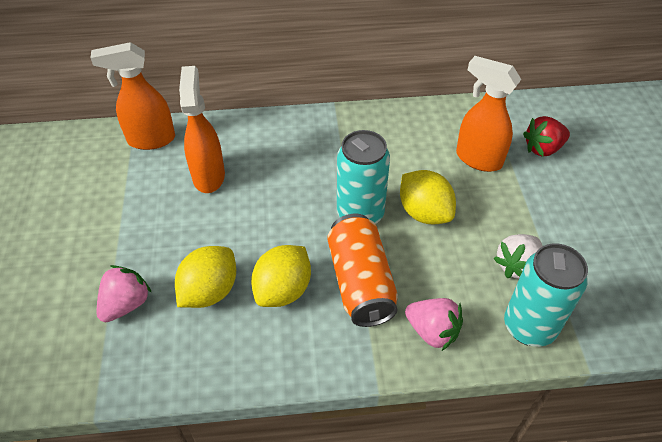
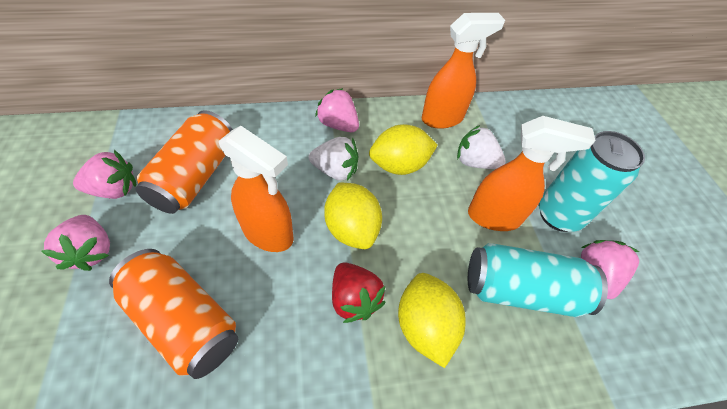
orange can: [327,214,398,327] = 1 -> [109,249,238,379] [136,110,233,214] = 2
pink strawberry: [97,265,152,322] [405,298,463,351] = 2 -> [41,215,110,271] [73,150,136,199] [315,88,359,132] [581,240,639,299] = 4
white strawberry: [493,234,542,279] = 1 -> [309,137,359,181] [457,125,506,169] = 2

